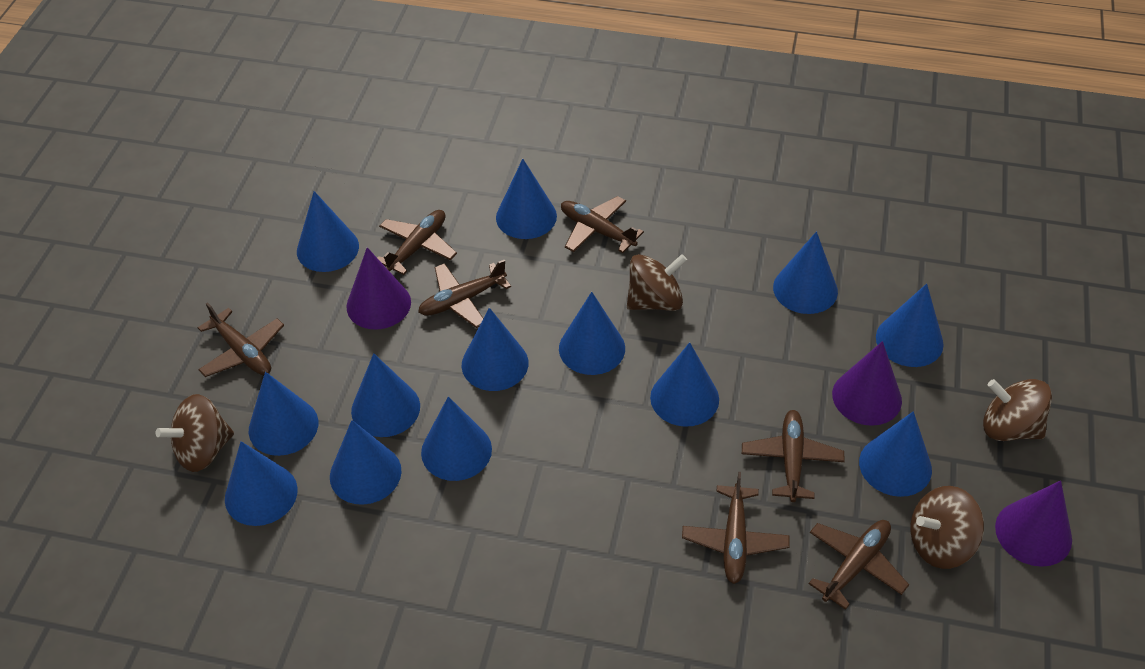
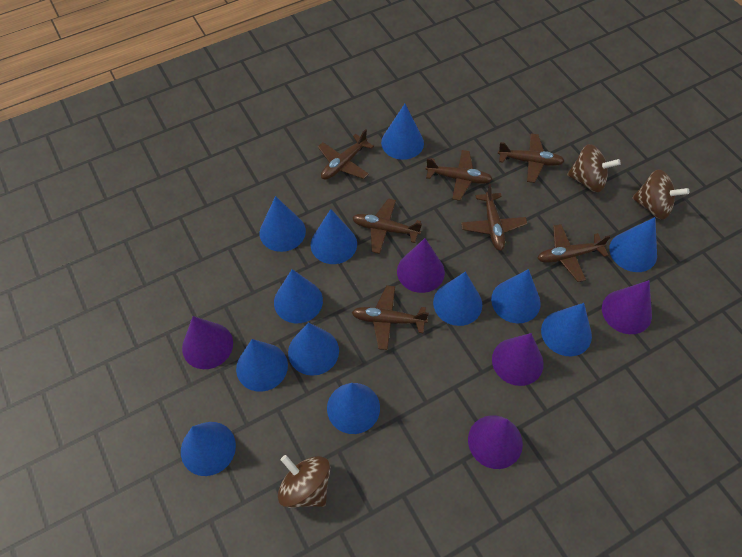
blue cone: [225,441,298,526] [249,372,318,456] [297,191,359,272] [330,420,402,505] [351,353,420,437] [421,396,492,481] [461,308,529,391] [496,159,557,239] [559,292,625,375] [650,342,719,427] [773,231,838,314] [859,411,932,497] [876,283,944,367] = 13 -> [181,422,236,476] [236,339,288,392] [260,196,306,252] [274,269,323,323] [288,322,339,376] [311,209,357,264] [327,383,380,434] [381,104,424,160] [433,272,482,326] [491,269,541,323] [541,303,592,356] [609,217,657,272] = 12
brown spinning top: [156,394,234,472] [627,254,687,311] [910,486,984,569] [983,379,1052,441] = 4 -> [278,455,330,508] [567,144,621,192] [632,169,689,219] = 3
purple cone: [346,247,411,329] [832,341,902,426] [995,480,1072,567] = 3 -> [182,316,233,369] [397,238,445,293] [468,415,523,469] [492,333,544,386] [602,280,652,334] = 5

